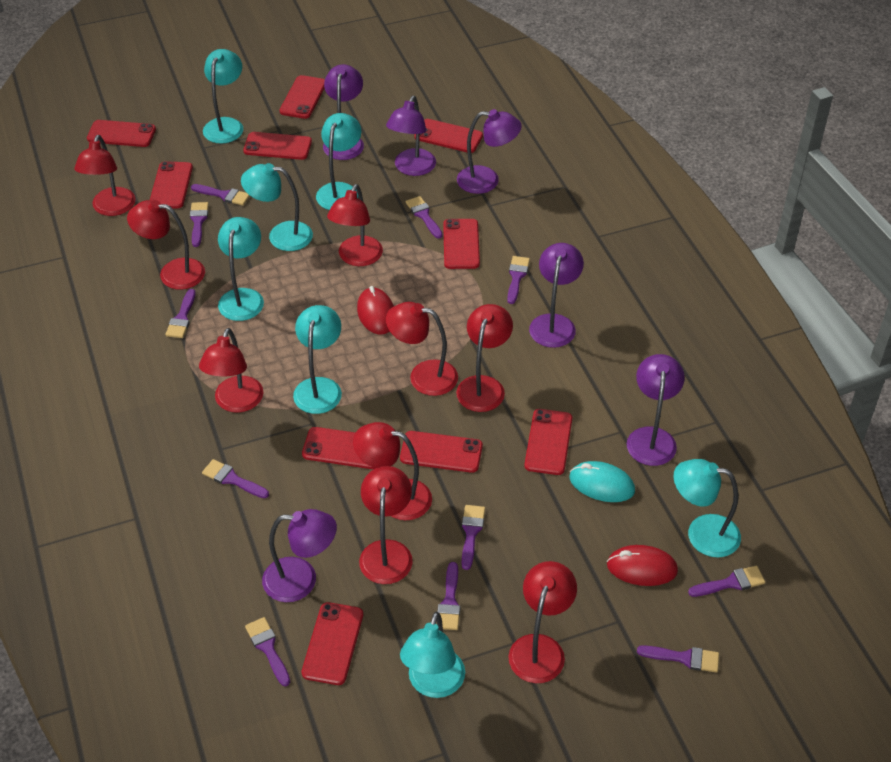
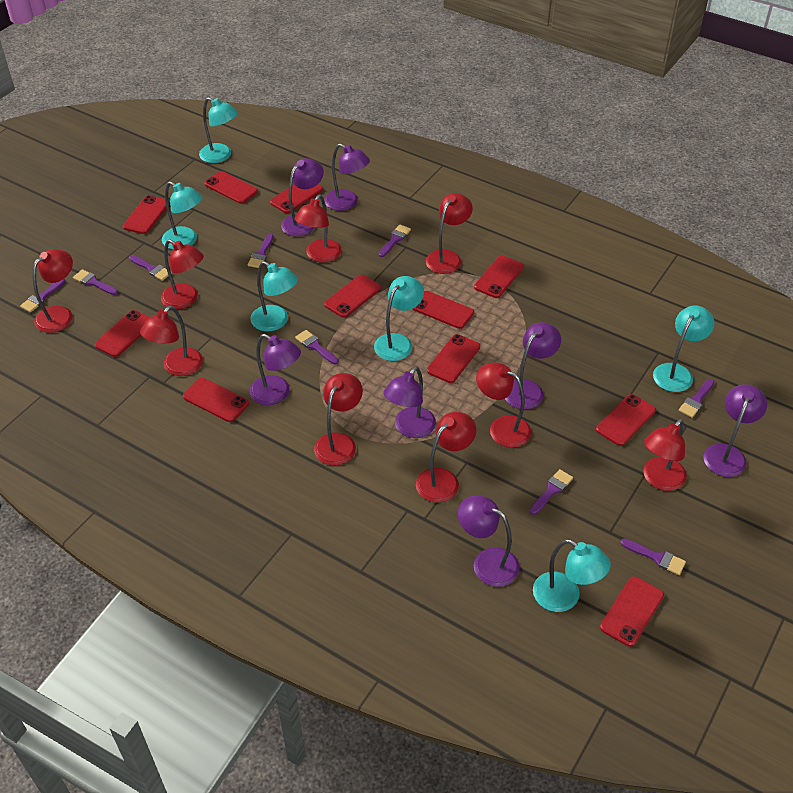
purple brush: [165,289,196,338] [190,202,209,247] [191,184,250,206] [202,459,269,498] [245,617,290,686] [406,196,443,238] [437,562,460,630] [462,505,485,570] [507,256,530,304] [637,645,719,673] [688,566,765,597] = 11 -> [20,279,66,312] [73,269,118,295] [129,255,172,281] [248,234,274,268] [295,330,339,365] [379,225,411,257] [529,469,573,515] [620,539,686,575] [679,379,715,418] = 9
purple lamp: [262,509,337,602] [323,64,364,160] [386,96,436,176] [457,109,522,194] [529,243,584,348] [627,354,685,466] = 6 -> [250,334,301,405] [281,158,324,237] [324,143,370,211] [384,366,436,438] [458,496,520,587] [505,322,561,409] [703,384,767,477] = 7
red mouse: [357,286,394,335] [607,545,678,586] = 2 -> none = 0
red phone: [87,120,156,147] [150,161,193,209] [243,132,312,160] [280,75,325,119] [301,602,363,685] [302,427,376,469] [400,431,483,473] [414,119,483,153] [443,219,480,269] [524,409,572,475] = 10 -> [94,310,150,357] [123,195,170,234] [183,378,249,422] [205,171,258,204] [270,184,323,213] [324,275,381,318] [412,291,474,329] [427,334,480,383] [474,256,524,298] [596,394,656,446] [600,576,664,647] = 11
turquoise lamp: [203,49,243,144] [218,217,264,321] [241,163,313,251] [293,305,342,414] [316,113,361,210] [400,612,465,698] [674,459,741,558] = 7 -> [162,181,202,250] [199,97,238,163] [250,261,298,331] [374,276,424,361] [533,539,611,612] [653,305,715,392] = 6
turquoise mouse: [569,461,635,502] = 1 -> none = 0

